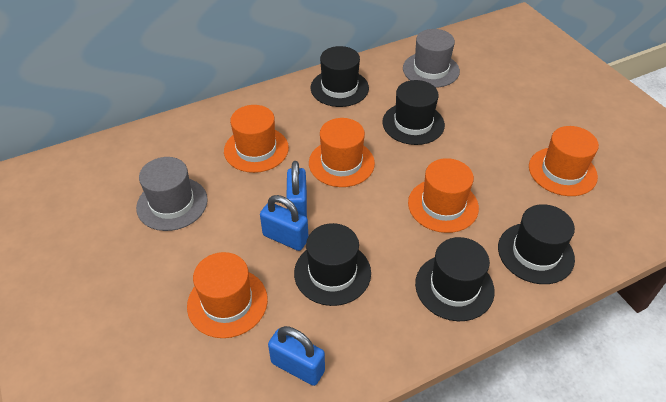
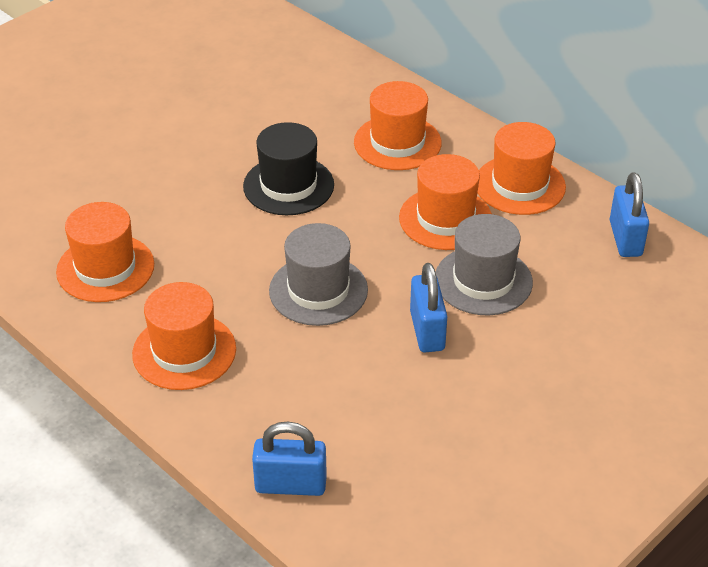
black hat: [294,223,371,306] [311,46,369,107] [382,80,445,145] [415,237,495,321] [498,204,575,284] = 5 -> [243,122,334,215] = 1

